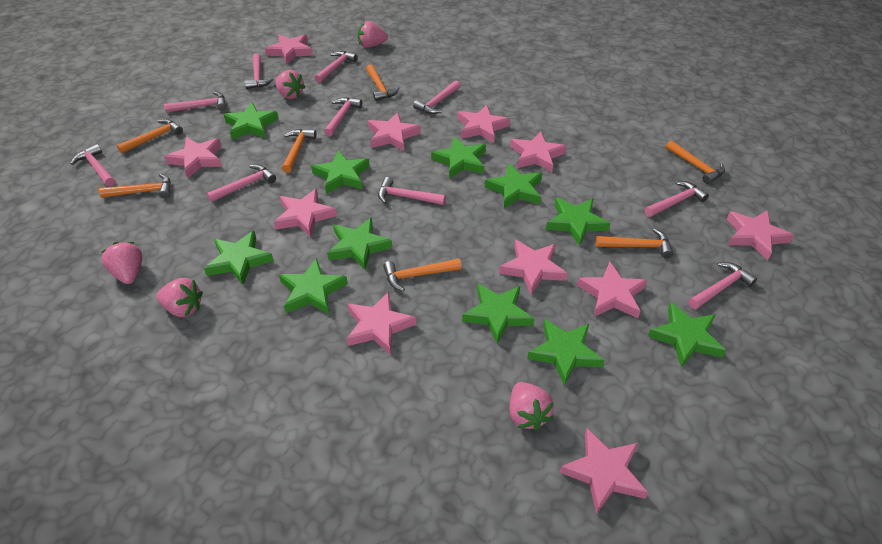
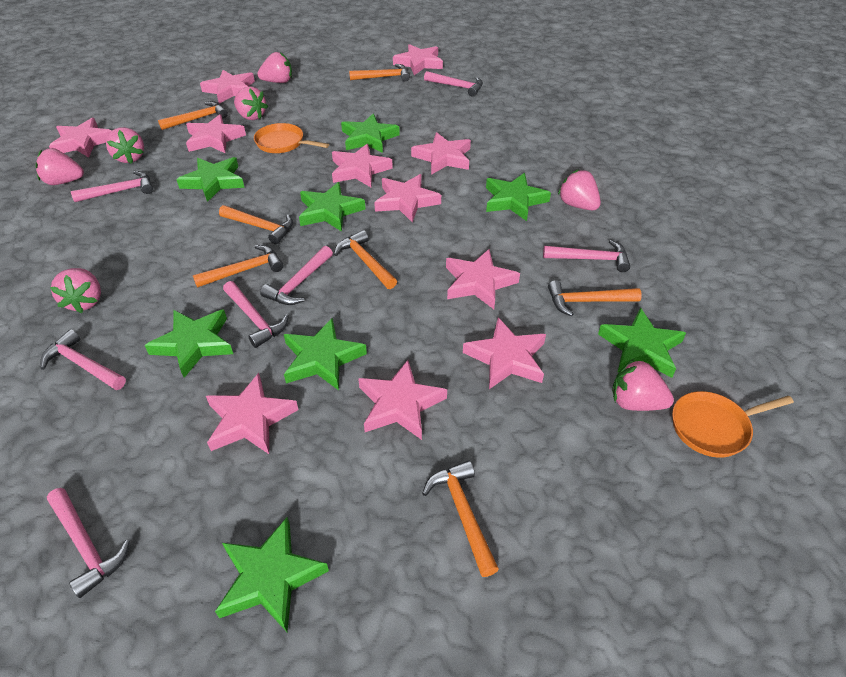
green star: [204,231,274,285] [223,103,279,140] [279,258,348,314] [311,150,370,194] [327,218,392,270] [431,136,486,179] [462,284,535,344] [485,163,542,208] [527,319,605,386] [546,198,610,246] [648,303,726,367] = 11 -> [145,309,233,378] [176,157,245,202] [215,517,329,632] [284,318,367,390] [299,182,366,232] [341,114,400,153] [486,173,551,221] [598,308,686,378] = 8
orange pan: none = 0 -> [254,123,329,153] [672,391,794,458] = 2
pink hammer: [71,144,115,187] [164,91,226,113] [207,164,276,202] [245,54,274,89] [315,51,357,83] [324,97,362,136] [378,177,446,205] [413,81,461,114] [645,181,709,217] [689,262,757,309] = 10 -> [40,329,126,390] [47,488,130,598] [71,171,153,202] [223,281,288,348] [260,246,333,305] [424,71,483,97] [543,240,630,272] = 7
pink strawberry: [101,242,143,284] [156,278,203,317] [275,70,305,99] [358,21,388,48] [509,382,554,431] = 5 -> [35,148,84,185] [50,268,101,313] [106,127,144,164] [234,86,268,120] [257,52,292,83] [558,169,601,210] [612,359,674,411] = 7

